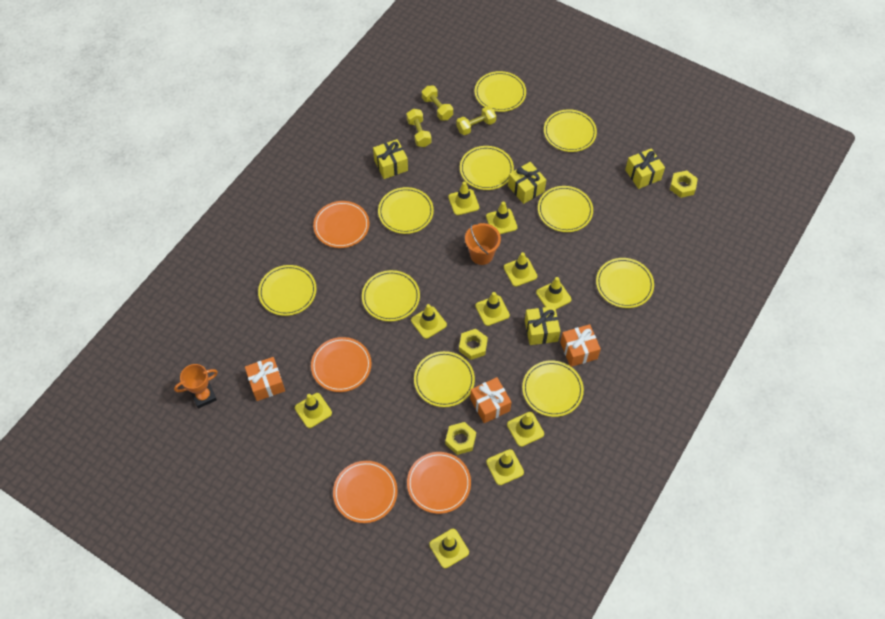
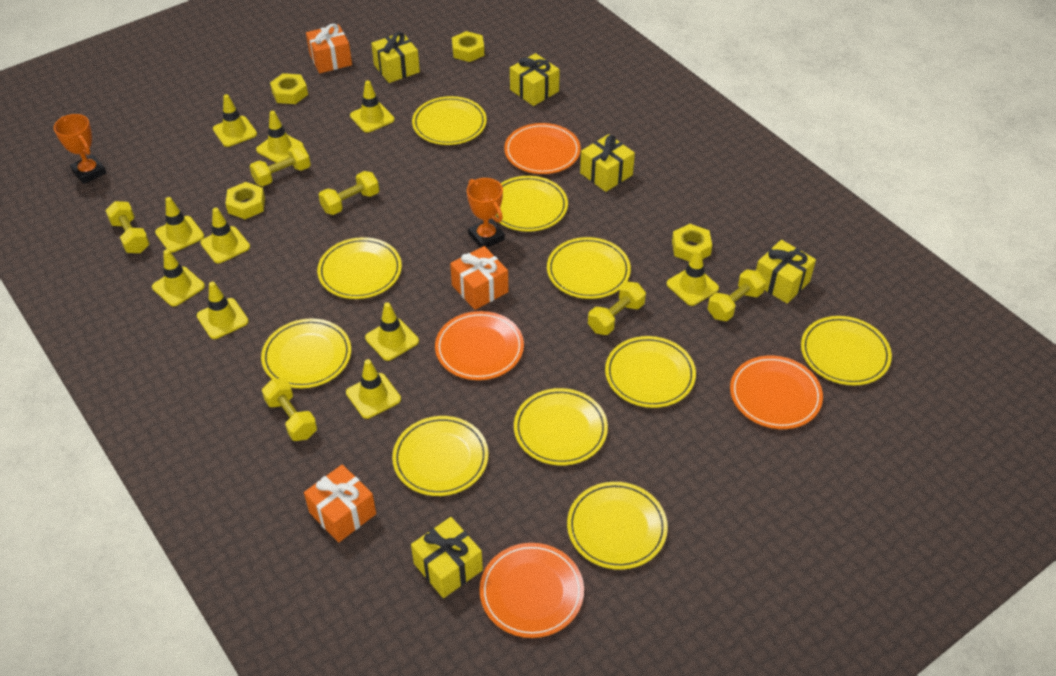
orange bucket: [465,222,501,265] = 1 -> none = 0
orange trophy: [174,364,218,409] = 1 -> [54,114,107,184] [467,178,505,248] = 2
yellow dumbbell: [407,109,431,147] [422,86,453,121] [456,106,496,135] = 3 -> [105,201,150,253] [249,145,311,186] [262,378,317,441] [319,171,379,215] [588,282,646,335] [708,269,766,321] = 6
yellow gift: [373,139,408,179] [508,162,546,204] [525,306,560,345] [625,148,665,189] = 4 -> [371,32,420,83] [411,517,483,598] [510,53,560,106] [580,134,635,192] [756,240,816,304] = 5
yellow nut: [445,422,476,455] [459,329,488,360] [670,170,698,198] = 3 -> [225,182,265,219] [270,73,308,104] [452,31,484,62] [672,224,712,261] = 4

